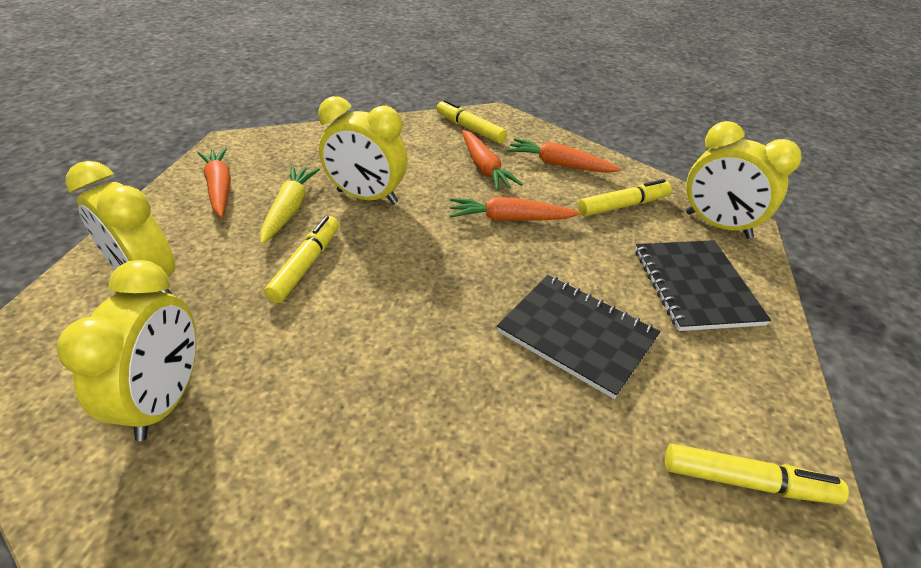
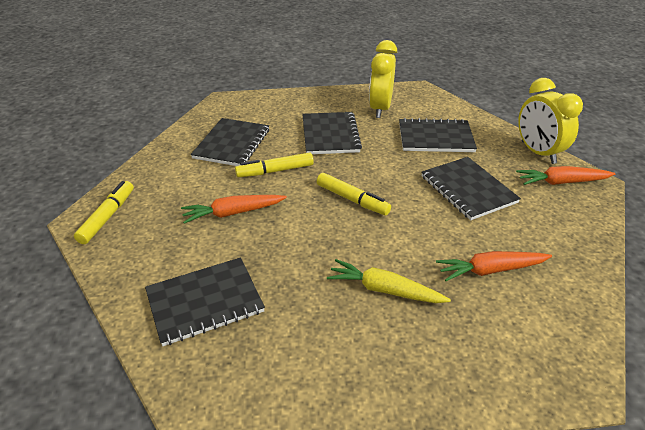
black notebook: [497,275,660,399] [635,240,771,331] = 2 -> [145,257,265,346] [191,118,269,166] [302,112,362,154] [399,118,477,152] [422,157,521,220] = 5
orange carrot: [197,148,231,217] [450,197,580,221] [462,130,523,191] [507,138,621,173] = 4 -> [181,195,287,224] [436,251,552,281] [516,166,615,185] = 3
yellow clock: [57,260,197,441] [65,161,175,294] [318,96,408,204] [686,121,802,239] = 4 -> [369,40,397,118] [518,78,583,164] = 2
yellow marker: [264,216,339,303] [436,99,507,144] [578,179,672,216] [665,444,849,505] = 4 -> [74,181,134,244] [235,152,314,177] [317,173,391,215] = 3

